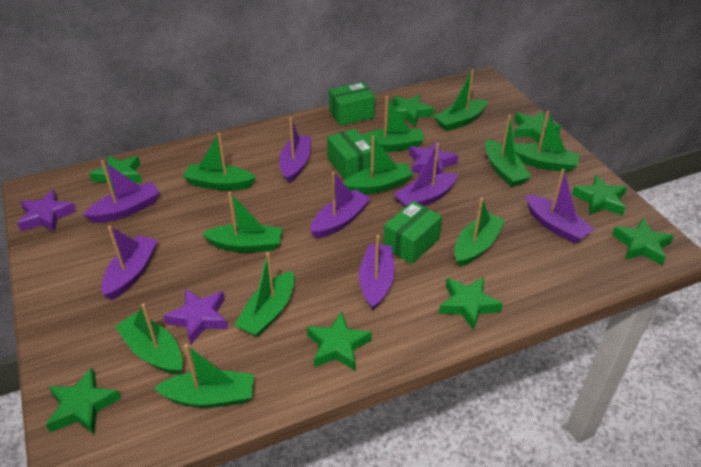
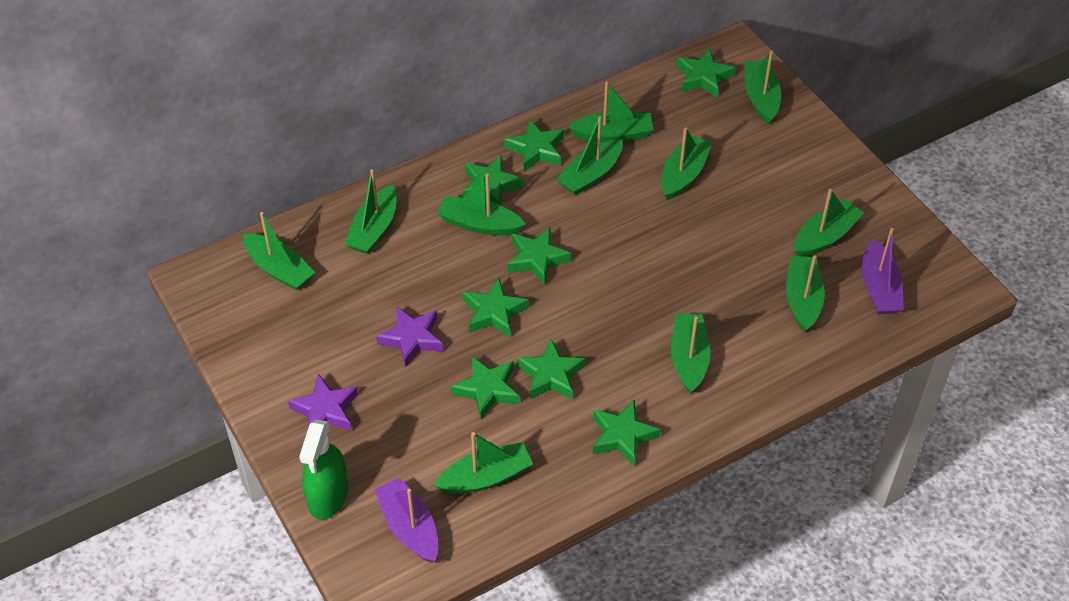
green box: [327,128,375,180] [329,82,375,126] [383,201,442,264] = 3 -> none = 0
green spray bottle: none = 0 -> [299,420,348,520] = 1
purple boat: [83,160,160,223] [101,226,158,300] [279,117,311,183] [311,172,371,239] [359,235,395,310] [394,143,458,207] [525,169,595,244] = 7 -> [374,477,438,563] [862,228,904,314] = 2
purple star: [17,190,76,233] [163,289,228,345] [409,141,458,174] = 3 -> [288,374,358,431] [376,306,443,367] = 2

